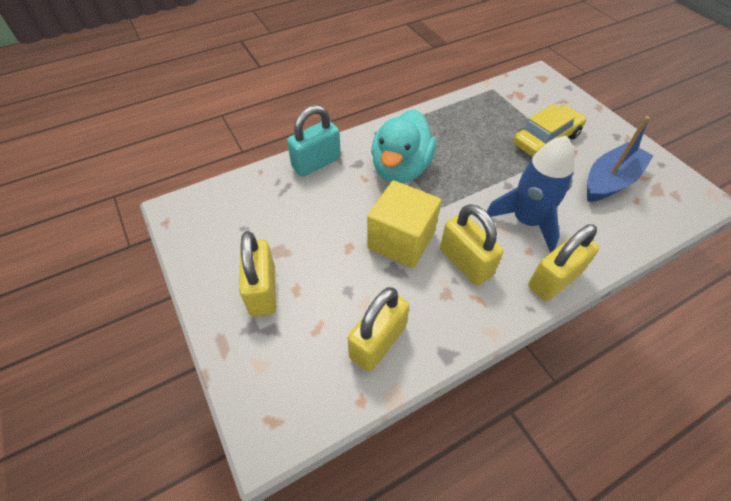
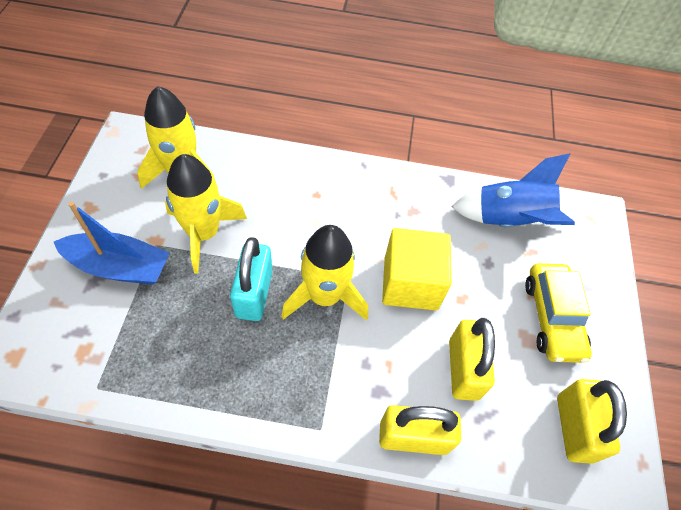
turquoise duck: [371,109,436,183] = 1 -> none = 0
yellow padlock: [239,231,276,317] [348,287,409,372] [440,204,503,285] [528,224,599,301] = 4 -> [379,405,461,455] [449,318,495,401] [557,379,627,464] = 3
yellow rocket: none = 0 -> [137,86,218,189] [165,154,247,274] [281,225,368,320] = 3

